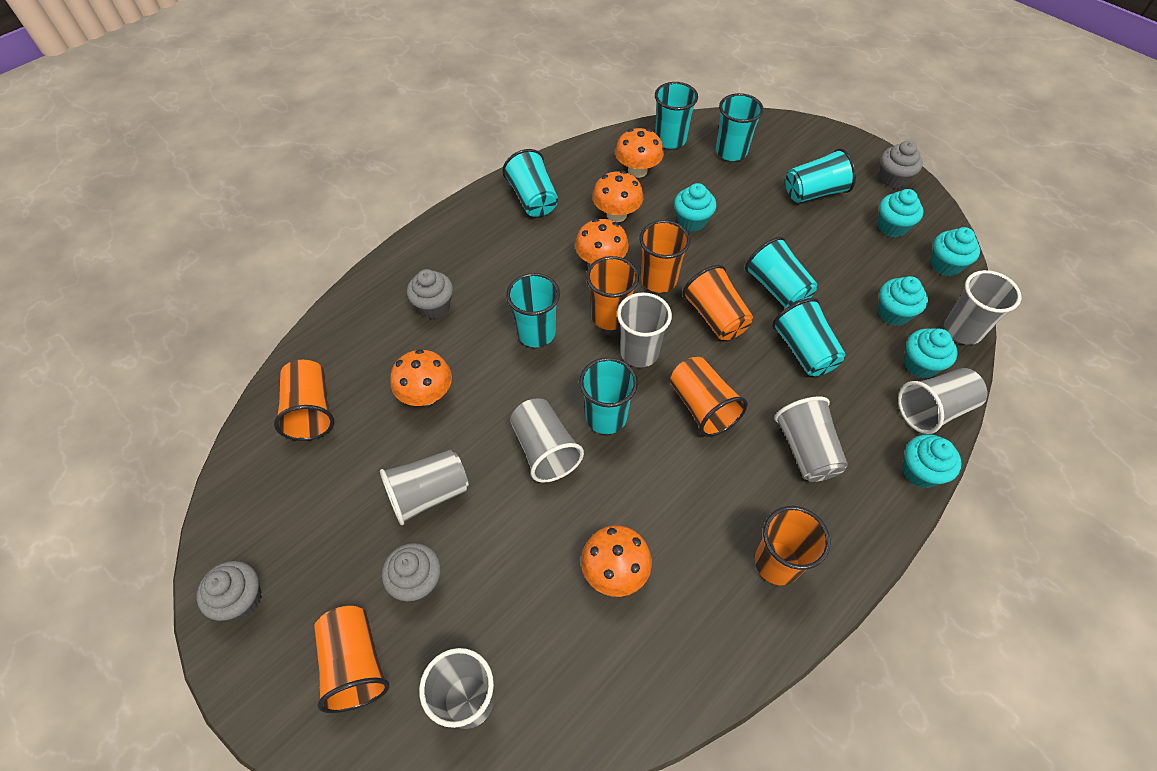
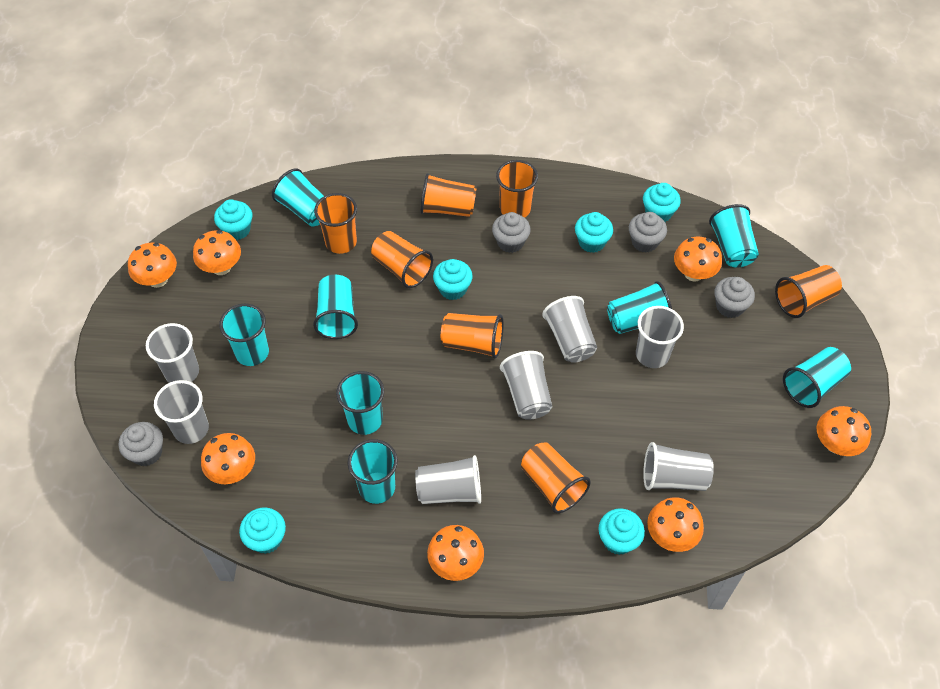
orange mushroom: [390,349,452,406] [575,218,629,264] [581,525,652,597] [592,171,643,222] [615,128,664,178] = 5 -> [128,243,177,288] [193,230,241,275] [201,433,255,484] [427,525,484,581] [647,497,704,552] [674,237,722,282] [817,406,871,456] = 7

